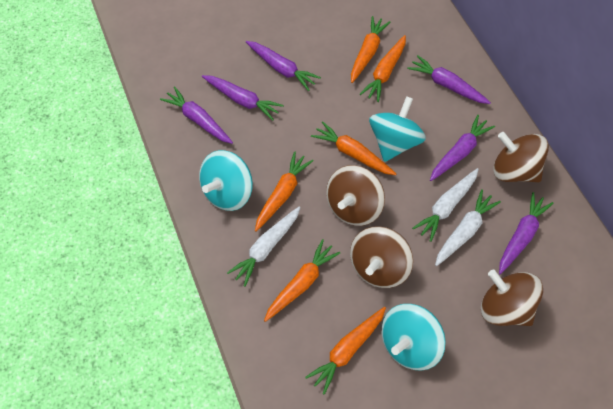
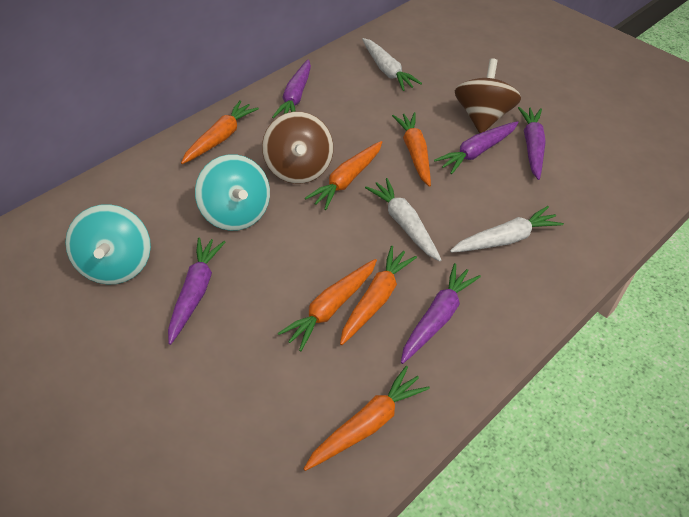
brown spinning top: [326,165,385,226] [350,226,413,288] [481,270,543,326] [493,132,549,182] = 4 -> [262,112,333,184] [455,58,521,133] = 2
purple carrot: [160,86,233,144] [202,75,284,121] [246,41,321,91] [407,55,491,104] [430,115,495,181] [499,192,554,275] = 6 -> [168,237,225,345] [272,59,311,118] [401,263,481,364] [434,121,519,174] [518,107,546,180] = 5
turquoise spinning top: [199,150,253,211] [369,96,426,162] [382,304,446,371] = 3 -> [65,204,151,285] [195,154,270,231] = 2

